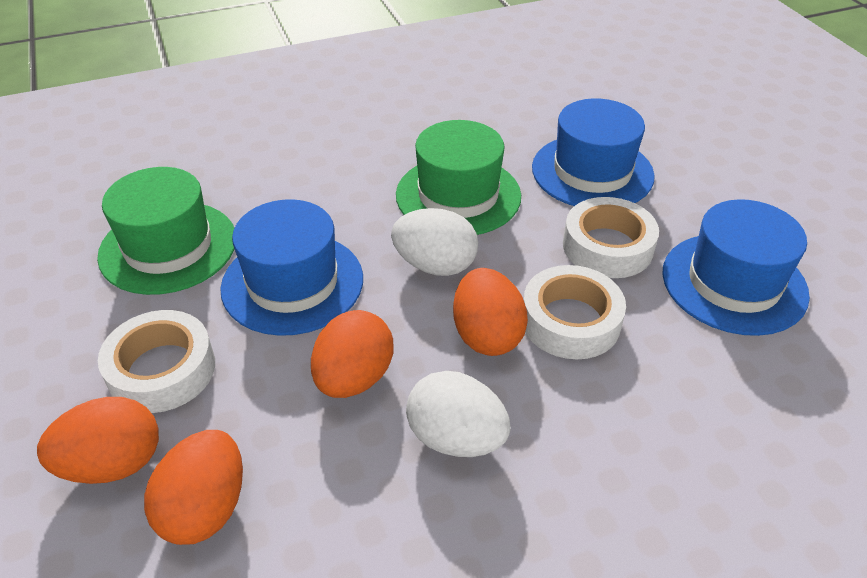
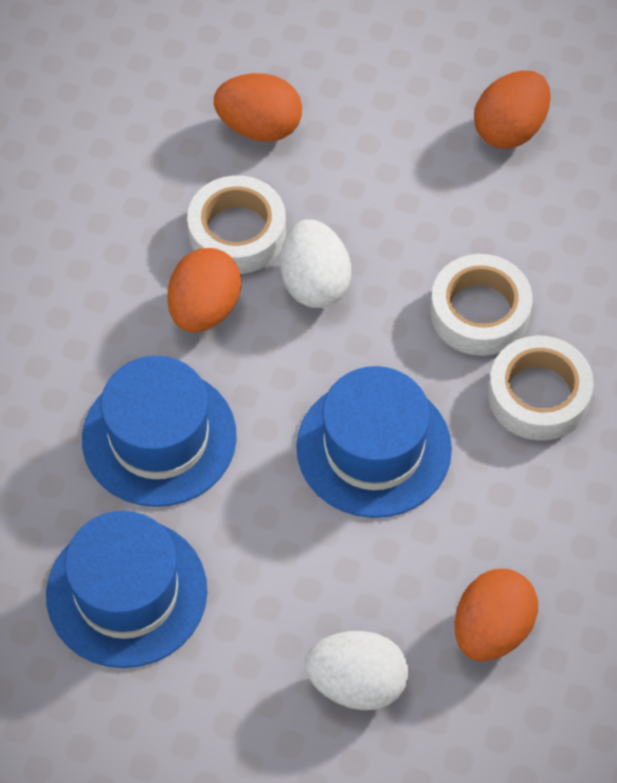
green hat: [97,167,235,295] [396,120,521,235] = 2 -> none = 0

